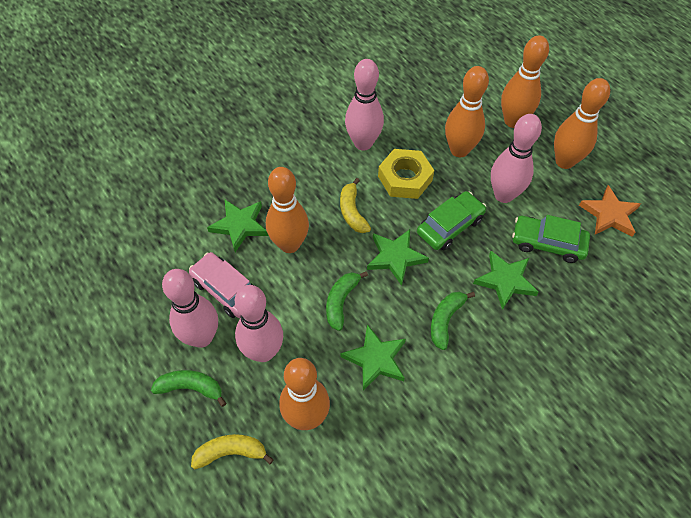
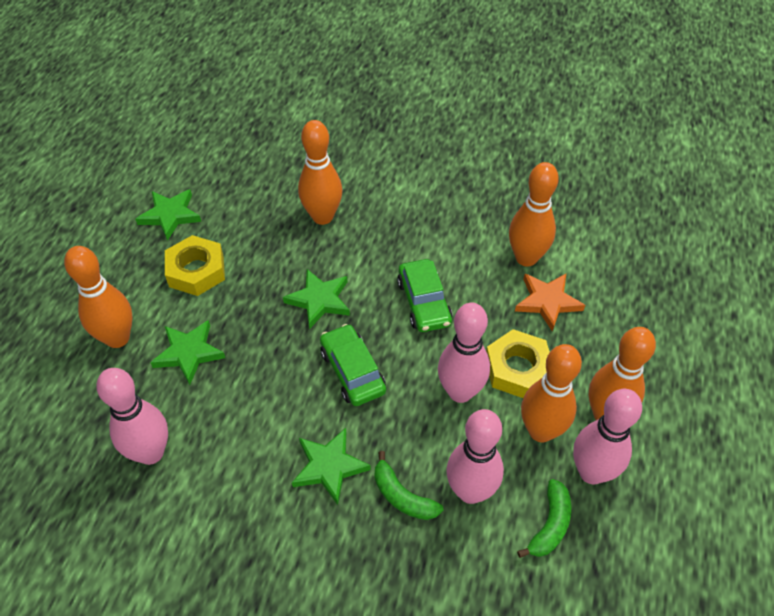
green banana: [151,370,226,407] [326,271,368,331] [431,292,475,350] = 3 -> [375,451,443,520] [517,479,571,558] = 2
pink car: [189,252,255,319] = 1 -> none = 0
yellow banana: [191,434,274,469] [340,178,371,233] = 2 -> none = 0
yellow nut: [378,149,434,199] = 1 -> [165,235,225,296] [486,329,550,398] = 2

